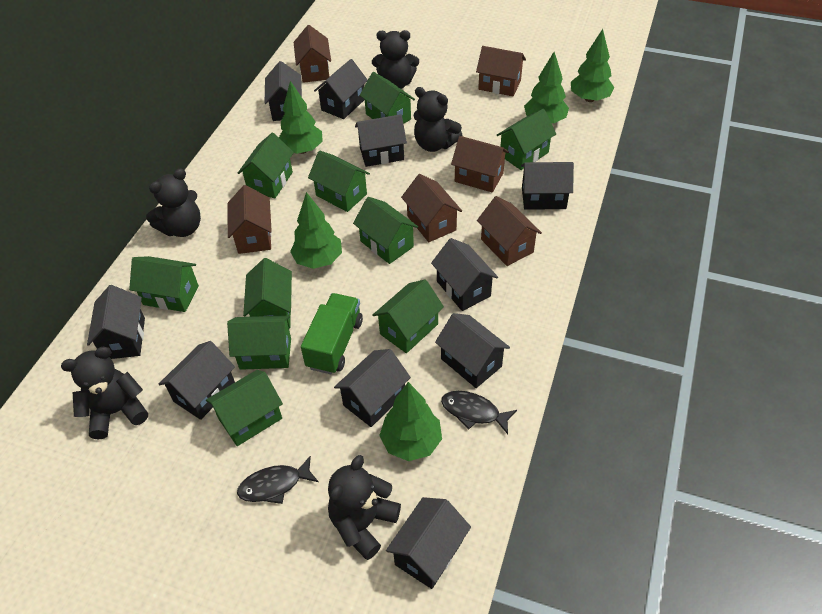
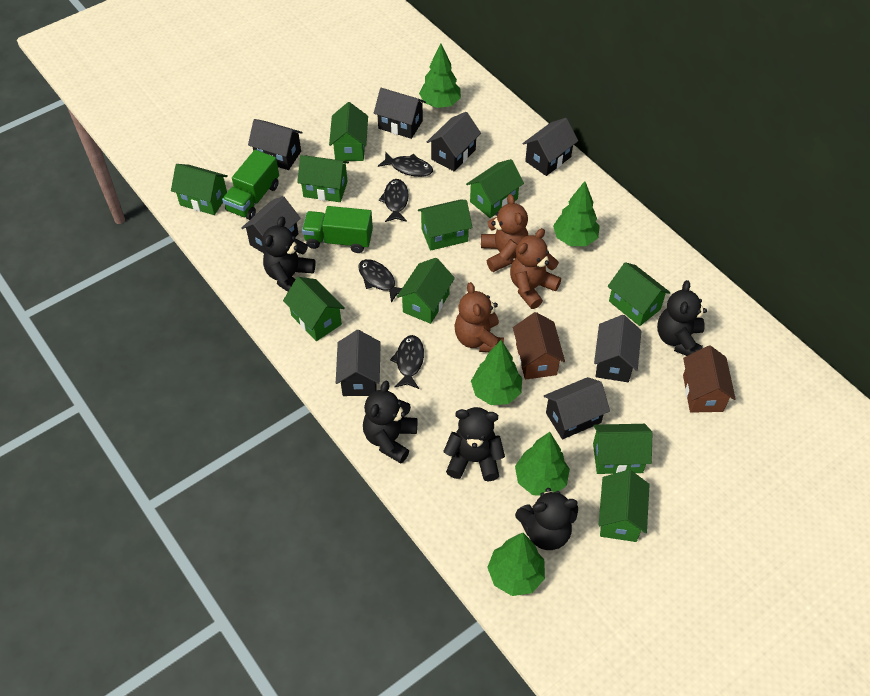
black fish: [237,456,319,504] [441,391,517,434] = 2 -> [358,259,402,303] [378,151,433,177] [379,179,409,222] [390,335,424,389] = 4
black house: [87,285,145,359] [159,341,235,420] [265,61,302,121] [314,59,368,119] [334,349,411,427] [355,114,407,167] [386,497,471,589] [431,238,498,311] [435,313,510,388] [521,162,574,210] = 10 -> [241,196,301,254] [248,119,303,170] [336,330,381,396] [374,88,426,139] [427,112,481,171] [523,118,578,176] [544,377,610,439] [594,315,642,382] = 8
brown house: [227,185,272,254] [293,25,331,83] [401,174,462,242] [451,136,509,193] [476,46,526,96] [477,196,542,266] = 6 -> [513,312,565,380] [683,345,736,413] = 2
brown teddy bear: none = 0 -> [454,282,504,352] [481,194,528,272] [510,228,561,309] = 3
green truck: [301,293,363,374] = 1 -> [222,150,279,220] [302,206,373,253] = 2

